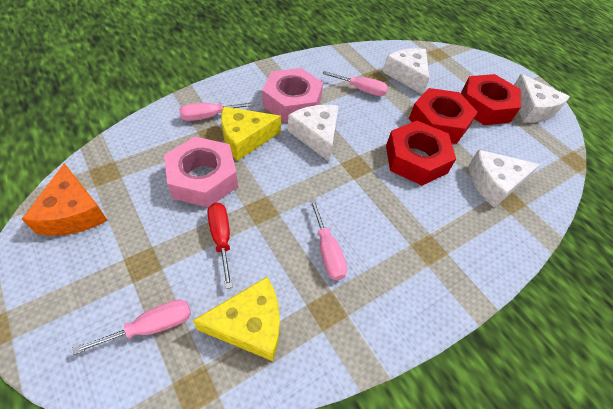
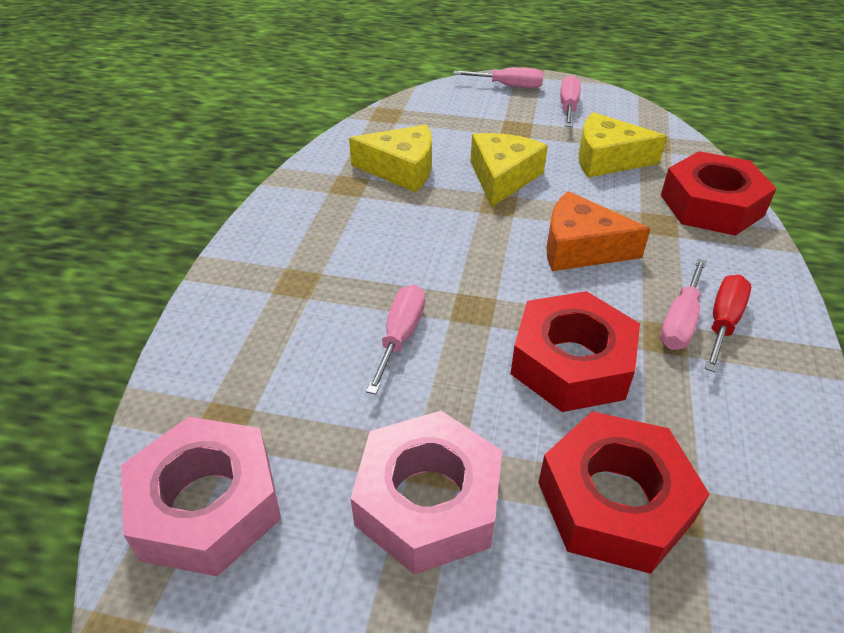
white cheese: [288,105,338,162] [383,48,429,95] [469,150,540,208] [514,74,570,123] = 4 -> none = 0
yellow cheese: [192,277,280,361] [221,107,281,161] = 2 -> [349,124,432,192] [471,133,548,207] [579,112,667,177] = 3

